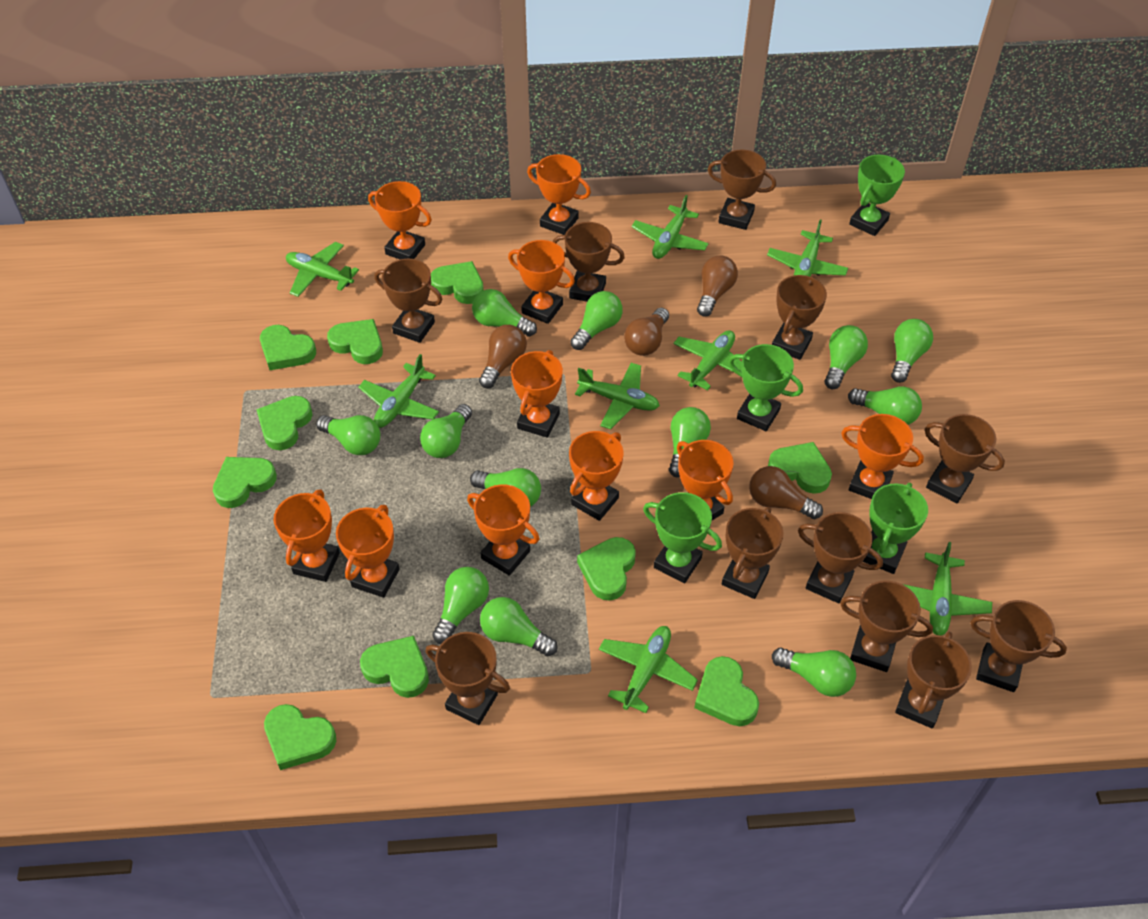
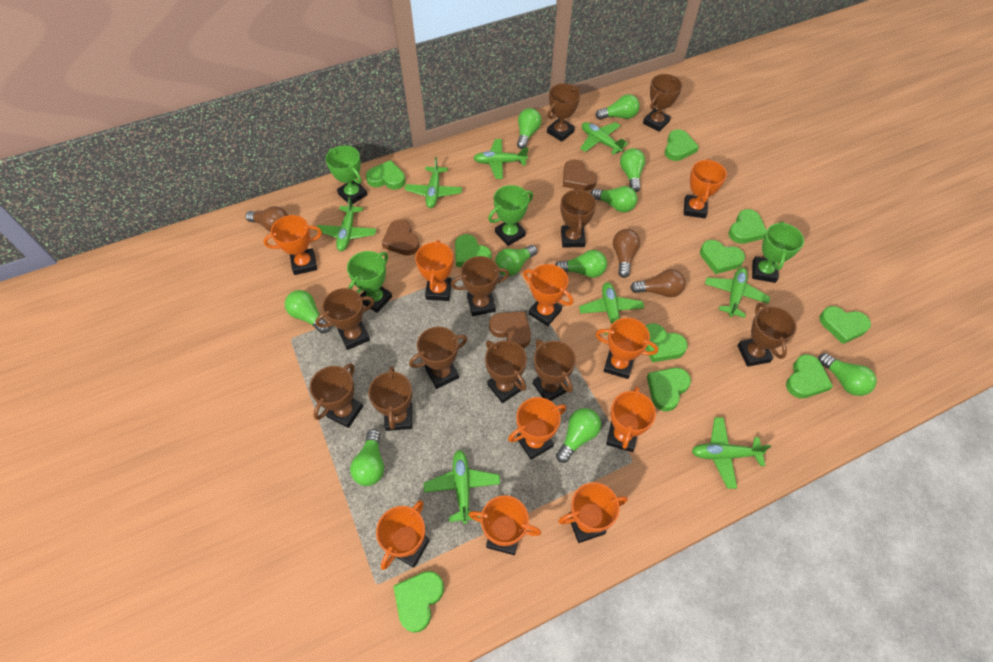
brown heart: none = 0 -> [382,219,419,255] [489,311,531,348] [563,159,597,191] = 3
brown light bulb: [479,325,527,388] [624,308,669,356] [697,256,738,317] [749,466,823,519] = 4 -> [246,206,288,232] [613,229,640,278] [630,269,686,297] = 3
green light bulb: [316,415,380,455] [420,404,472,458] [432,567,489,644] [470,468,541,507] [472,289,537,337] [480,597,558,656] [570,291,623,350] [669,407,711,477] [772,648,856,697] [825,325,868,389] [848,386,922,425] [891,319,933,383] = 12 -> [285,290,330,334] [350,429,384,486] [495,245,538,276] [517,108,542,149] [555,250,607,278] [556,408,601,463] [590,186,637,212] [595,94,640,120] [620,148,645,192] [818,353,877,396] = 10

